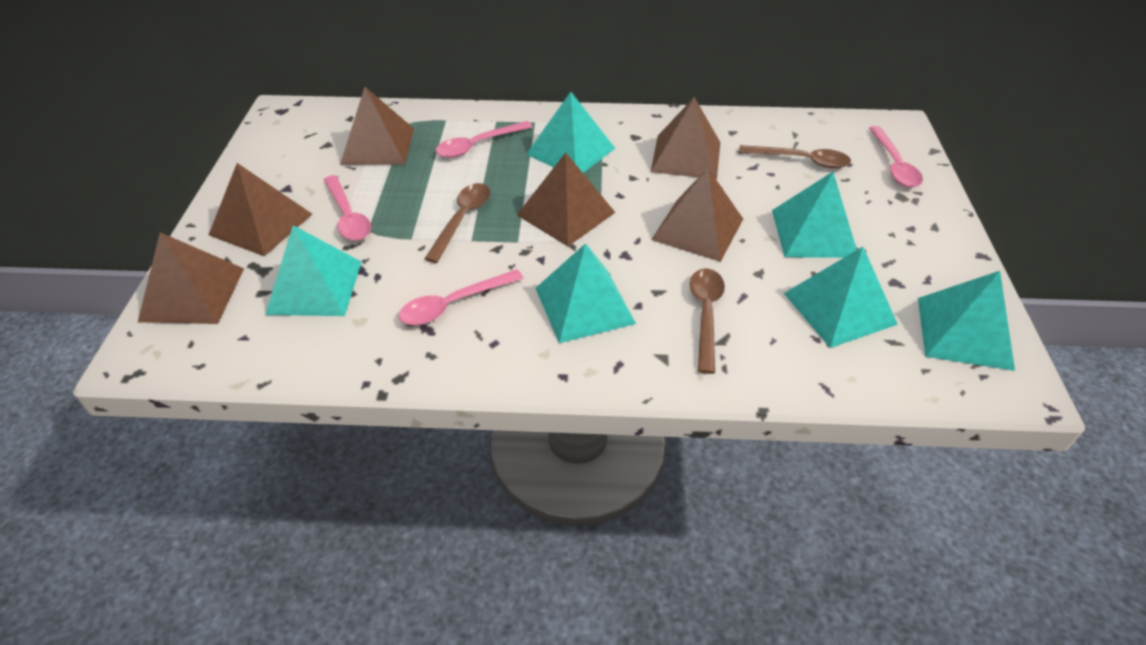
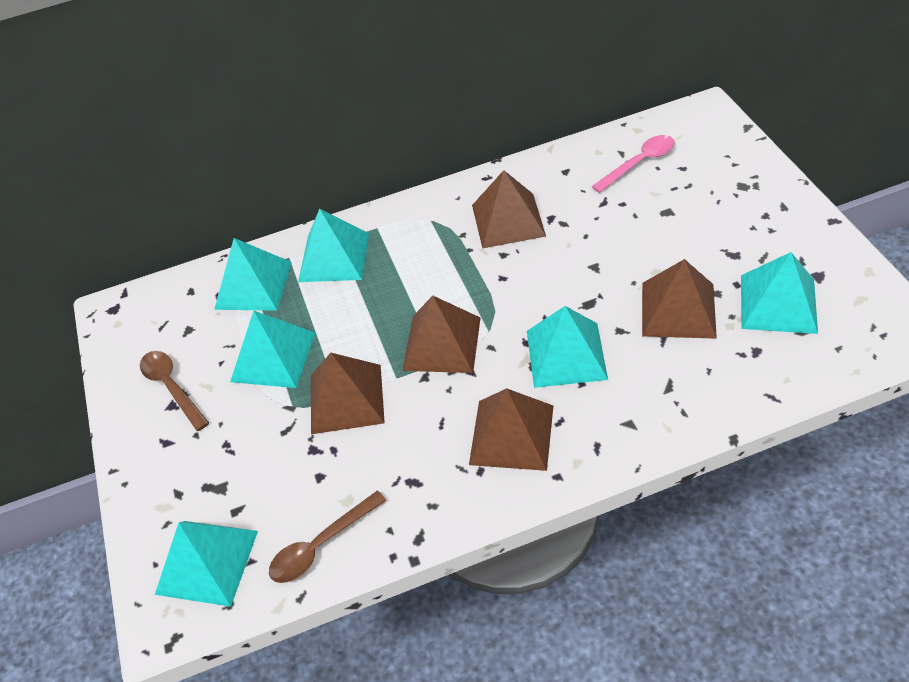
brown pyramid: [138,232,244,324] [209,163,312,256] [340,87,414,165] [517,152,616,246] [651,97,720,179] [651,168,743,262] = 6 -> [311,353,385,434] [402,296,480,373] [469,388,553,471] [472,170,546,249] [642,259,717,339] = 5
brown spoon: [424,183,490,263] [690,268,725,374] [739,145,851,168] = 3 -> [140,351,209,431] [269,491,387,583] = 2
pink spoon: [324,175,371,241] [399,269,524,325] [436,121,533,158] [869,126,923,188] = 4 -> [592,135,675,193] = 1

